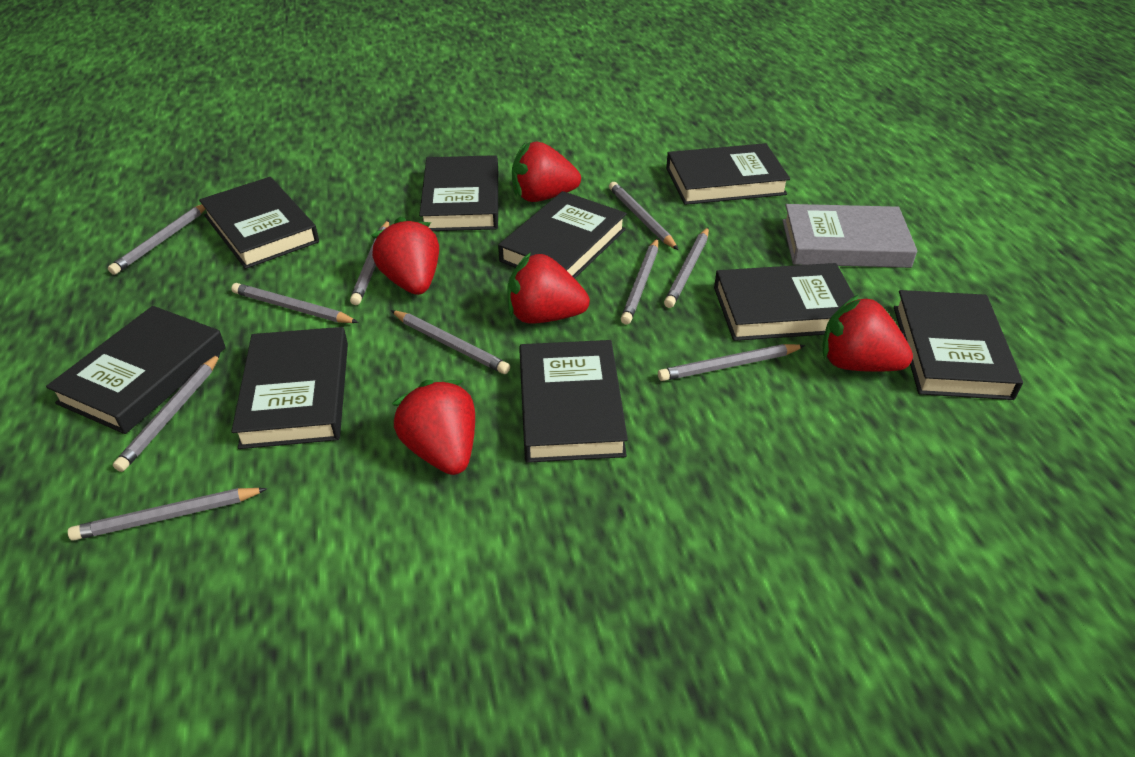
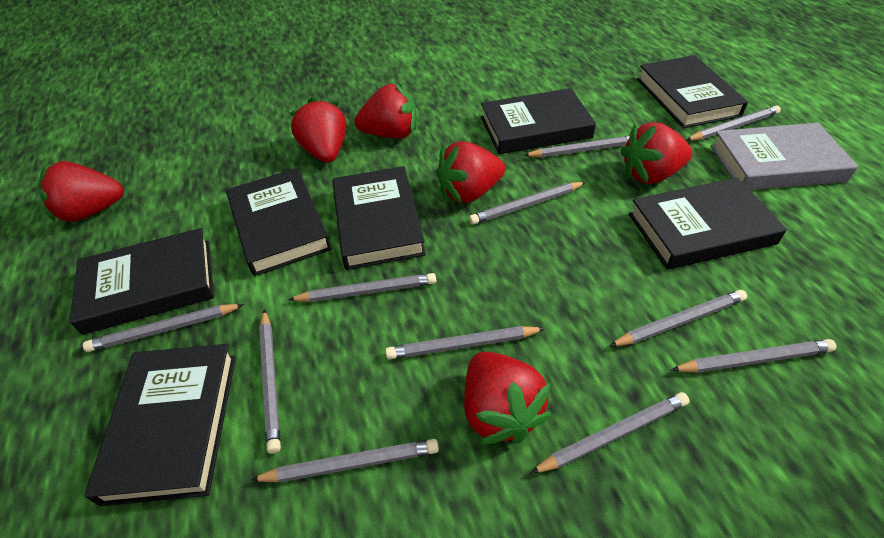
black book: [46,306,226,434] [199,177,319,269] [231,327,348,449] [419,155,498,231] [498,191,627,278] [519,340,628,463] [666,143,790,205] [714,263,854,341] [894,290,1023,400] = 9 -> [69,228,214,335] [84,344,236,506] [226,168,332,276] [332,166,426,270] [481,88,596,154] [629,177,787,270] [637,55,748,128] = 7
grey pencil: [68,488,268,541] [108,204,205,275] [113,353,220,472] [231,283,359,323] [350,220,389,305] [391,310,510,374] [609,182,678,250] [621,238,658,325] [658,344,805,381] [664,227,709,308] = 10 -> [83,304,244,352] [251,439,439,483] [259,309,281,454] [288,273,436,302] [385,326,546,360] [469,182,586,225] [523,135,630,158] [530,392,690,474] [609,290,747,346] [671,339,837,373] [686,105,781,141] = 11
red strawberry: [371,217,439,295] [392,380,475,475] [507,252,590,324] [512,142,581,202] [823,295,913,372] = 5 -> [39,161,124,222] [290,97,346,163] [355,83,417,139] [436,141,505,203] [464,352,551,444] [621,122,692,184] = 6

